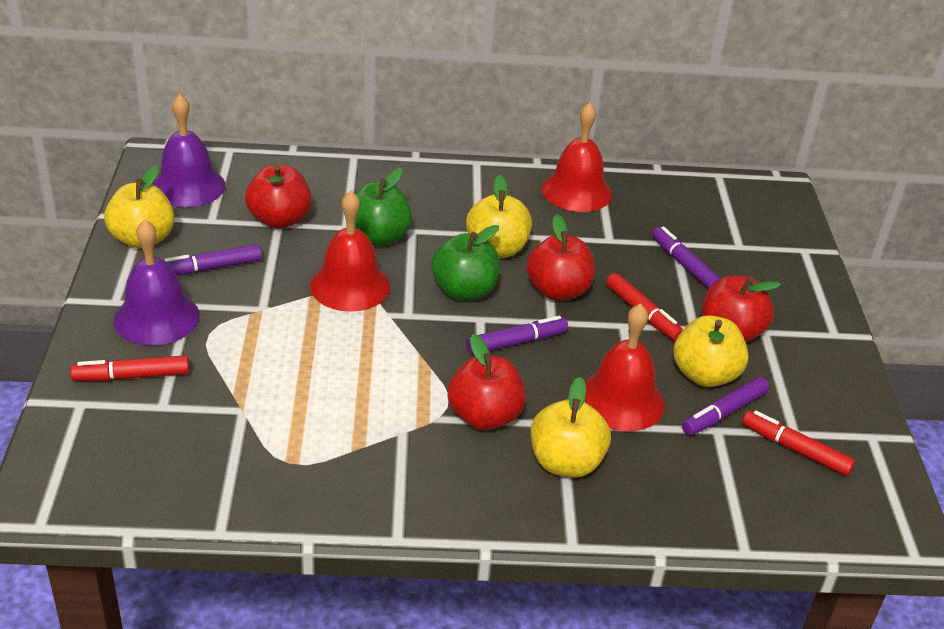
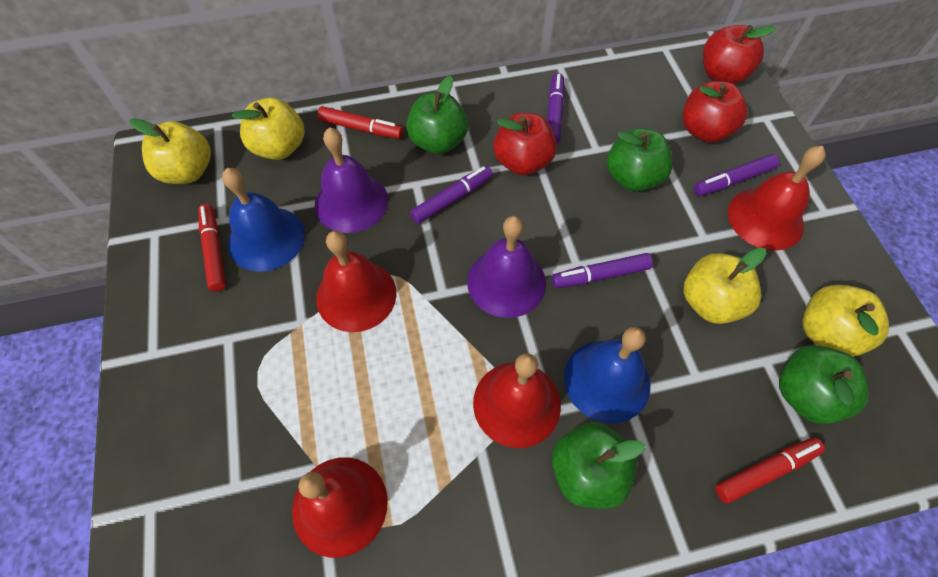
blue bell: none = 0 -> [222,168,305,272] [564,327,651,423] = 2
green apple: [355,168,412,246] [431,225,500,301] = 2 -> [406,76,468,154] [552,422,646,509] [607,128,673,192] [779,345,869,424] = 4
red apple: [245,165,312,229] [448,334,526,430] [526,215,595,301] [702,276,781,342] = 4 -> [493,113,557,175] [682,81,747,143] [703,25,776,84] = 3
red bell: [310,191,391,312] [542,102,612,212] [584,303,665,431] = 3 -> [292,457,388,558] [316,231,397,332] [473,353,561,448] [728,146,826,251] = 4

